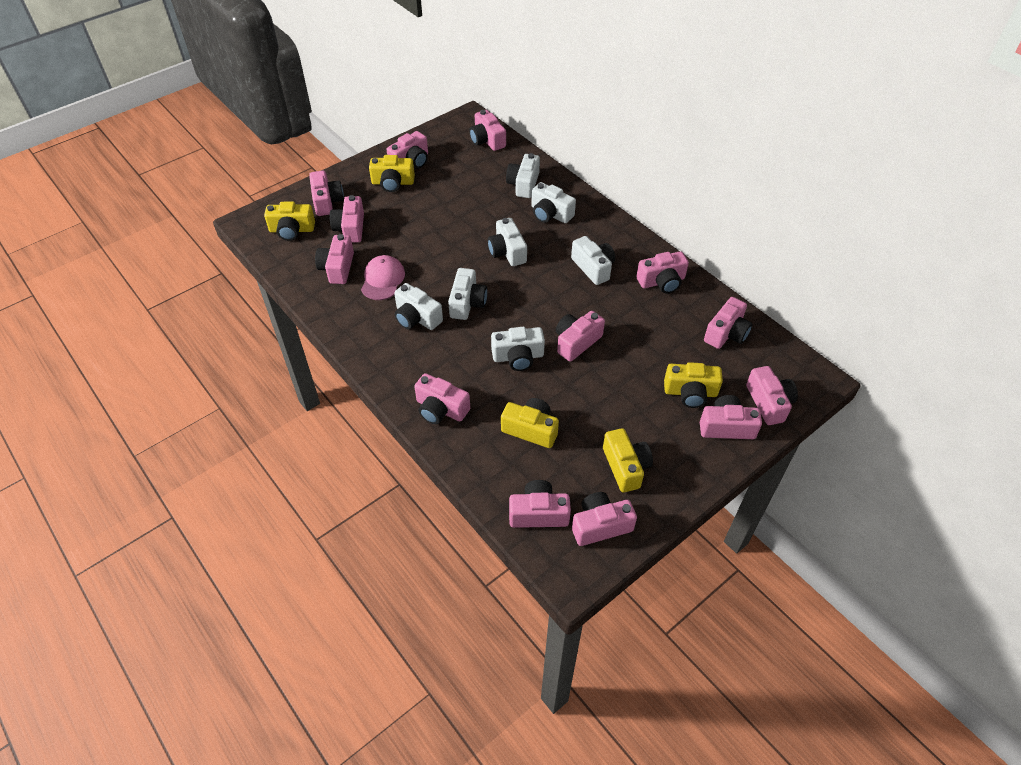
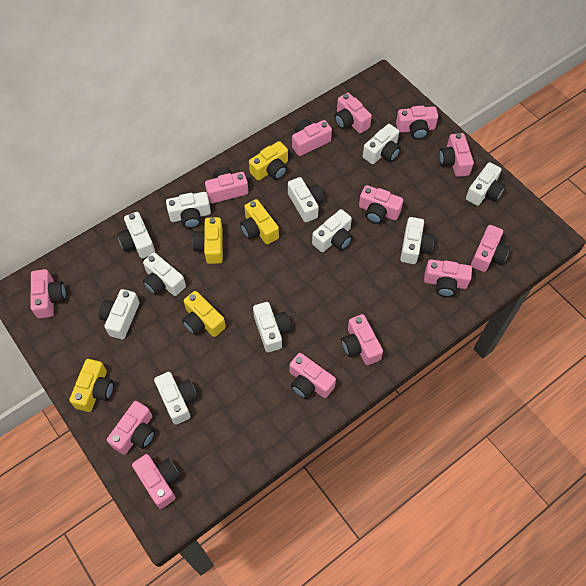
pink cap: [361,255,405,300] = 1 -> none = 0
white camera: [394,283,443,330] [448,268,487,320] [488,218,527,266] [491,327,545,371] [506,153,540,198] [531,182,576,223] [571,236,615,285] = 7 -> [98,289,139,339] [117,212,155,258] [143,253,186,296] [154,372,197,425] [166,192,211,228] [253,302,291,353] [288,177,324,222] [312,209,353,252] [363,124,401,164] [400,217,434,264] [466,162,505,206] = 11

